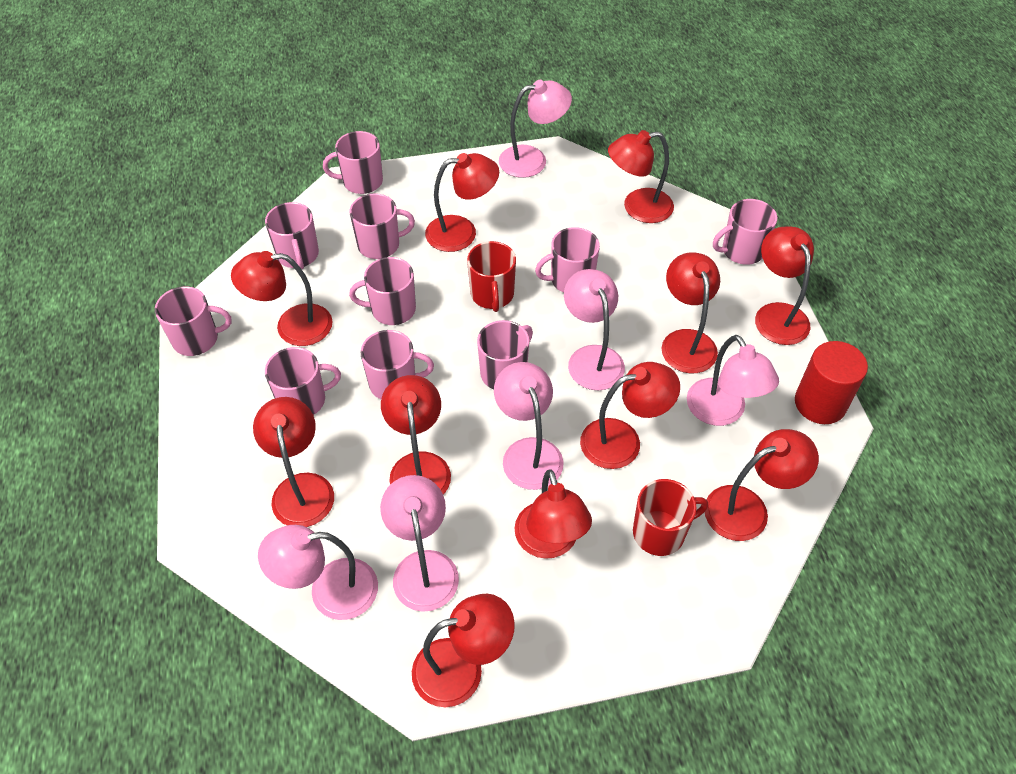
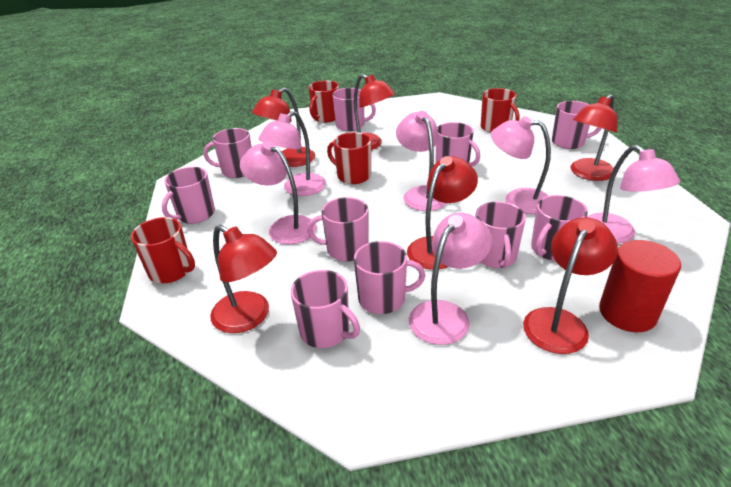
red lamp: [231,251,332,346] [253,397,334,527] [381,375,451,495] [412,594,515,707] [425,153,499,252] [514,470,592,559] [580,362,680,469] [608,130,674,223] [661,253,720,373] [705,429,819,541] [755,226,814,345] = 11 -> [210,225,277,333] [252,87,315,167] [354,74,395,150] [407,156,478,270] [523,217,618,354] [570,94,618,181] = 6
red mug: [467,241,516,312] [633,479,708,556] = 2 -> [131,217,195,283] [308,81,339,123] [327,132,371,184] [481,88,520,133] = 4

